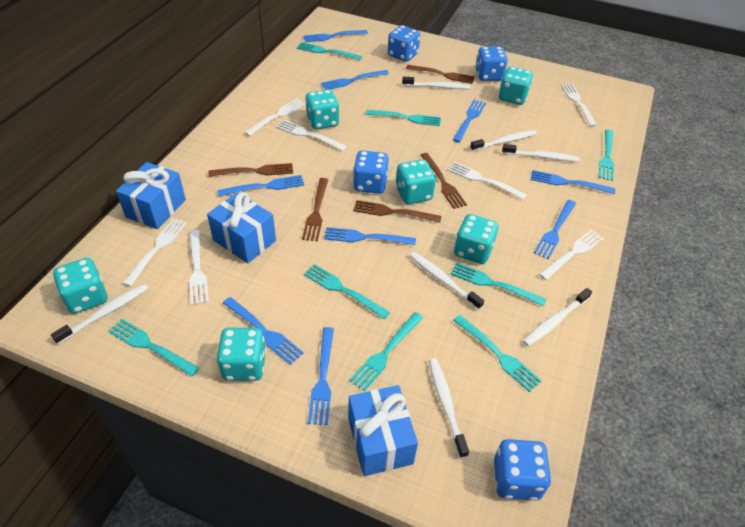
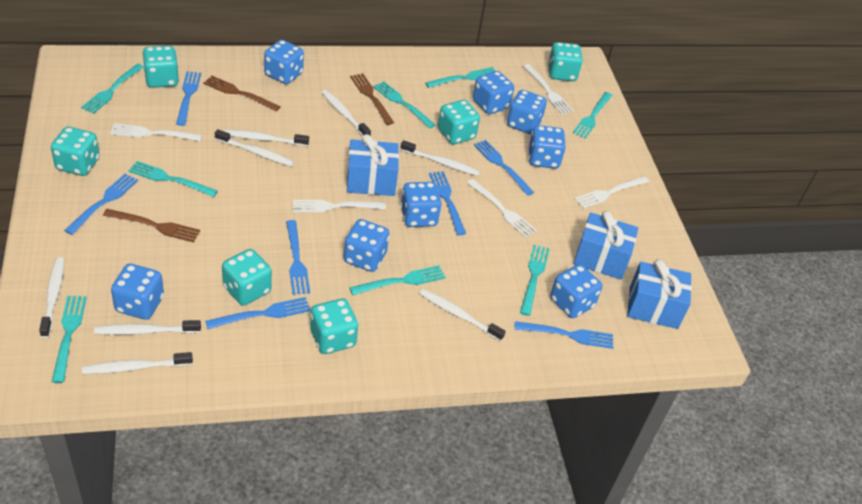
blue dice: [353,150,389,194] [388,25,420,62] [475,47,508,81] [494,439,551,501] = 4 -> [111,264,164,320] [264,40,304,84] [344,219,389,272] [401,182,442,227] [473,71,514,114] [507,90,547,134] [528,125,566,169] [550,264,602,318] = 8
blue fork: [218,175,304,196] [223,297,304,365] [303,30,368,42] [308,327,334,425] [321,70,389,90] [324,227,416,245] [453,99,486,143] [531,170,615,194] [534,200,576,259] = 9 -> [64,174,138,235] [176,71,201,126] [205,297,311,329] [286,220,310,295] [429,171,466,235] [474,140,534,196] [514,321,613,349] = 7
brown fork: [208,163,293,177] [302,178,329,241] [353,200,441,222] [406,65,475,84] [420,153,467,209] = 5 -> [103,209,200,242] [203,76,281,111] [350,73,394,125] = 3
white fork: [122,218,187,287] [189,230,209,305] [244,98,306,136] [276,120,347,151] [448,162,527,200] [539,229,604,280] [561,83,597,126] = 7 -> [110,123,202,141] [293,200,386,212] [467,179,537,238] [523,64,573,114] [574,176,649,209] = 5
white toothbrush: [51,284,148,344] [402,77,470,89] [410,252,484,310] [429,359,469,458] [470,130,537,151] [502,144,580,162] [523,288,592,346] = 7 -> [39,257,64,338] [82,352,193,374] [94,320,201,335] [215,129,294,167] [224,130,309,146] [321,90,371,136] [400,140,480,176] [419,289,506,341] = 8

